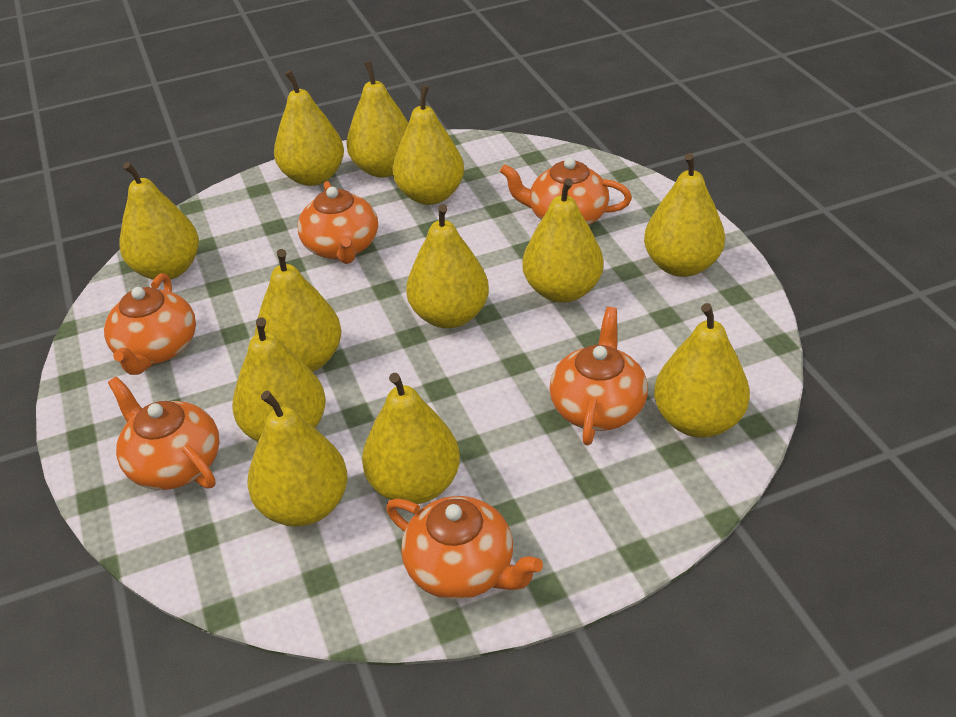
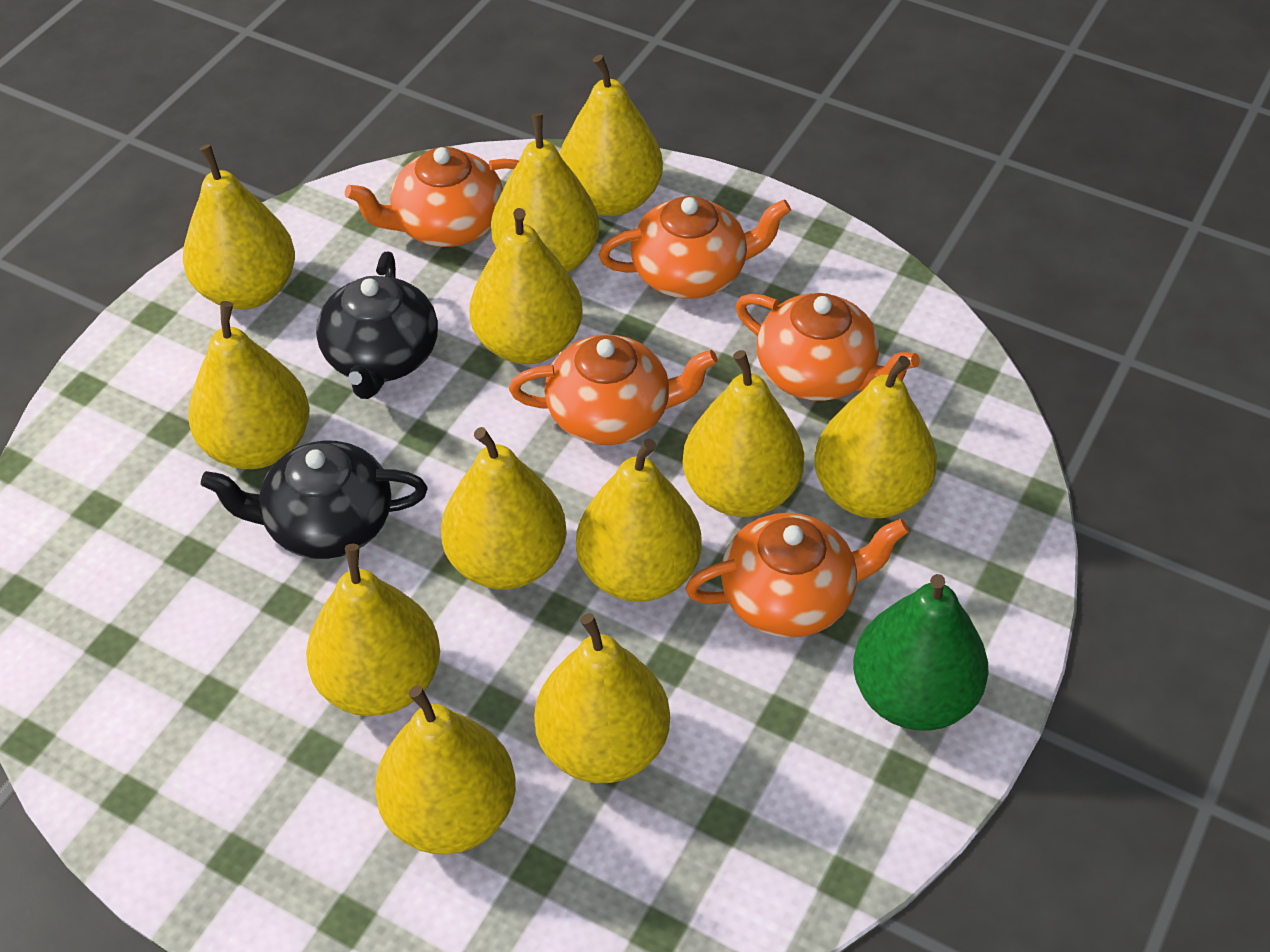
black teapot: none = 0 -> [201,441,427,559] [316,252,438,399] = 2
green pear: none = 0 -> [853,574,988,730] = 1
orange teapot: [104,273,196,375] [108,377,220,490] [297,181,378,264] [386,496,543,599] [500,158,632,225] [550,307,648,445] = 6 -> [345,147,519,247] [509,335,718,445] [599,196,791,299] [685,513,909,638] [736,293,920,401] = 5

